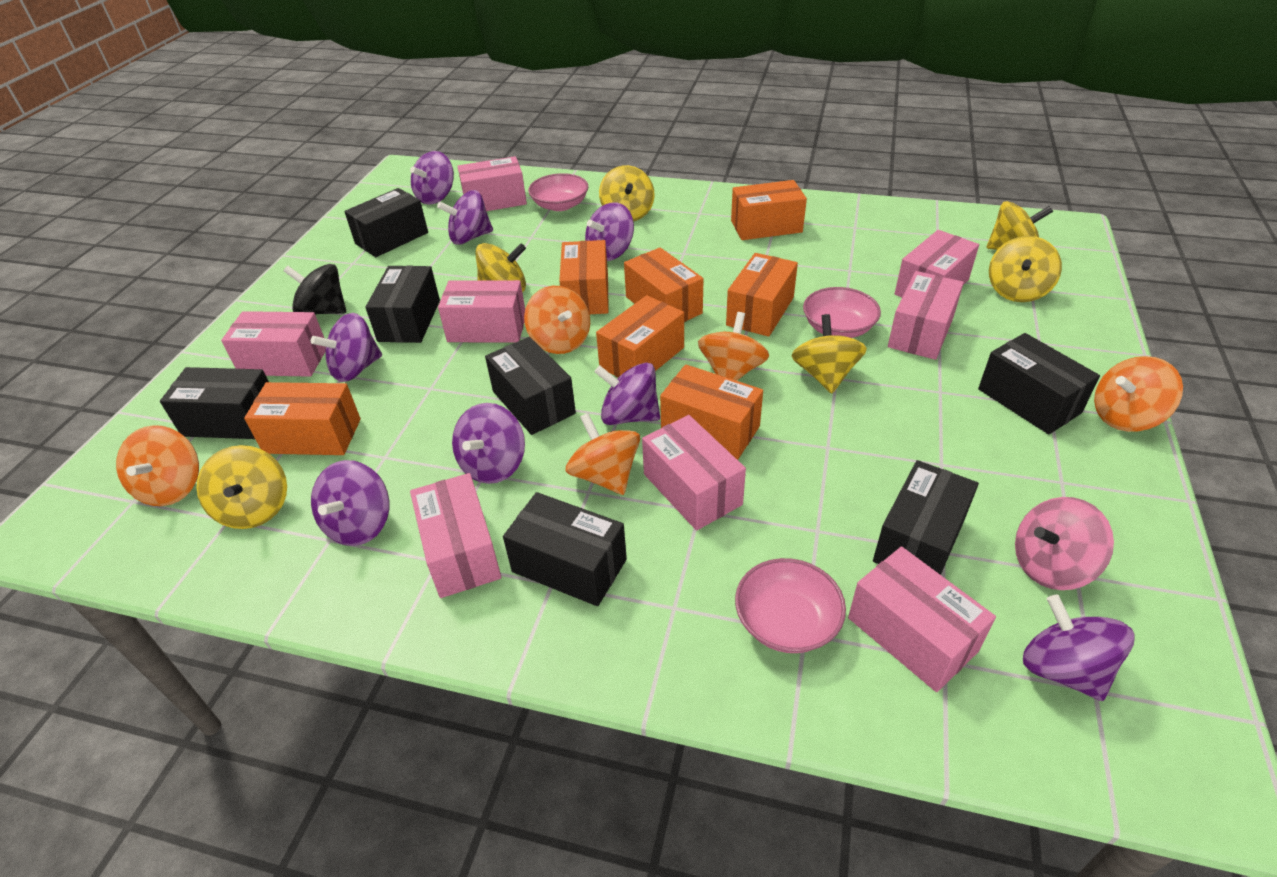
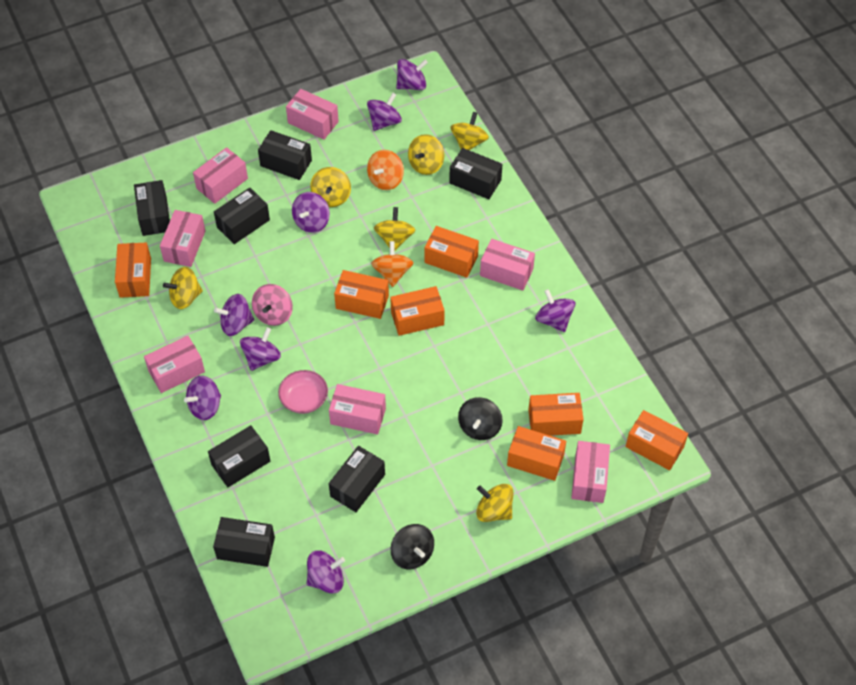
black spinning top: [284,264,346,314] = 1 -> [391,524,434,569] [458,397,503,440] = 2
orange spinning top: [116,425,199,506] [524,286,590,354] [566,413,640,495] [698,312,769,381] [1094,356,1183,432] = 5 -> [367,150,404,190] [371,241,413,287] = 2
pink bowl: [528,173,589,211] [735,558,846,653] [803,287,881,338] = 3 -> [278,370,328,414] = 1
pink box: [221,311,326,377] [410,473,501,598] [438,280,525,343] [457,156,527,211] [642,415,746,531] [848,546,996,692] [888,271,964,360] [895,230,979,297] = 8 -> [144,335,205,393] [160,210,205,267] [193,147,248,204] [286,89,339,140] [329,384,386,435] [480,239,535,291] [571,441,610,503] = 7

